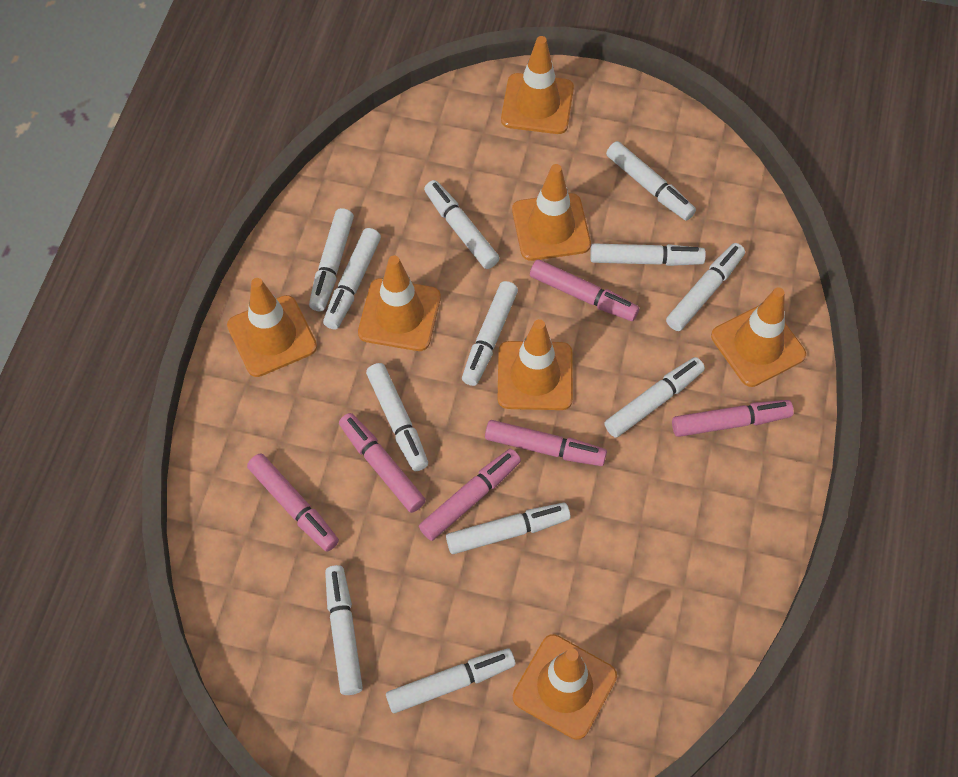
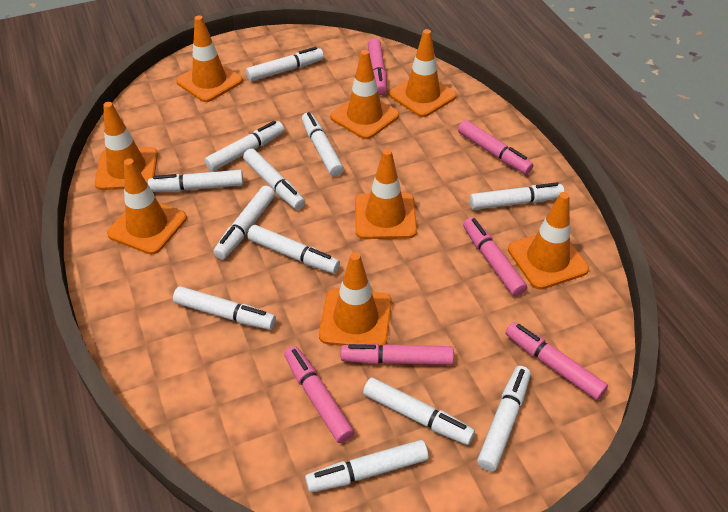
orange traffic cone: [227,278,317,377] [358,256,441,351] [498,319,573,410] [501,36,574,134] [512,164,591,261] [513,634,617,740] [711,287,806,387] = 7 -> [95,102,158,190] [107,158,187,255] [176,16,243,102] [319,252,392,346] [330,50,399,139] [355,149,417,239] [389,29,457,117] [508,192,589,290] = 8

